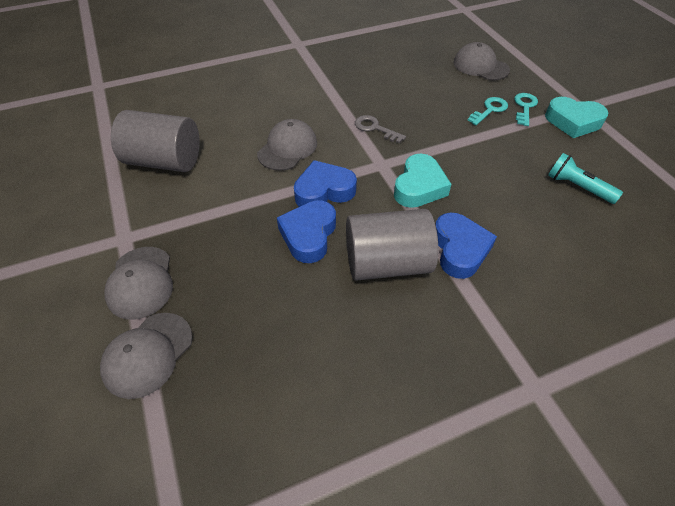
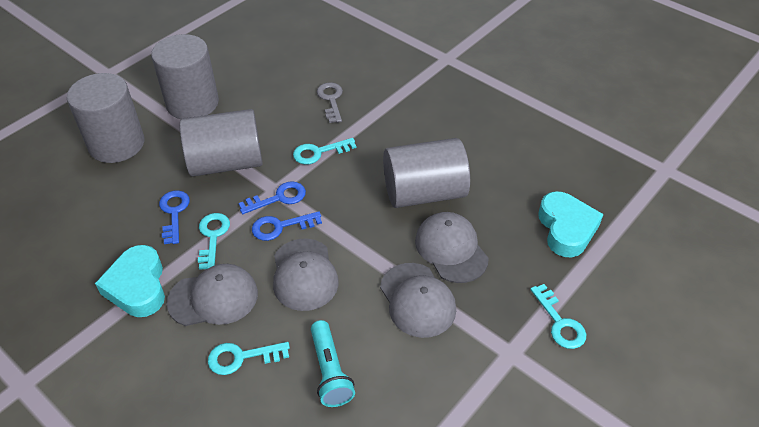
blue heart: [277,200,336,263] [294,160,357,207] [435,213,497,279] = 3 -> none = 0
blue key: none = 0 -> [159,190,190,244] [238,181,306,214] [252,211,322,241] = 3
grey cylinder: [111,110,200,172] [346,209,439,281] = 2 -> [67,73,144,163] [151,34,219,119] [180,109,263,177] [383,138,470,208] = 4
turquoise key: [467,97,508,125] [514,93,538,126] = 2 -> [198,213,230,270] [208,342,290,375] [293,138,356,165] [530,284,586,349] = 4

